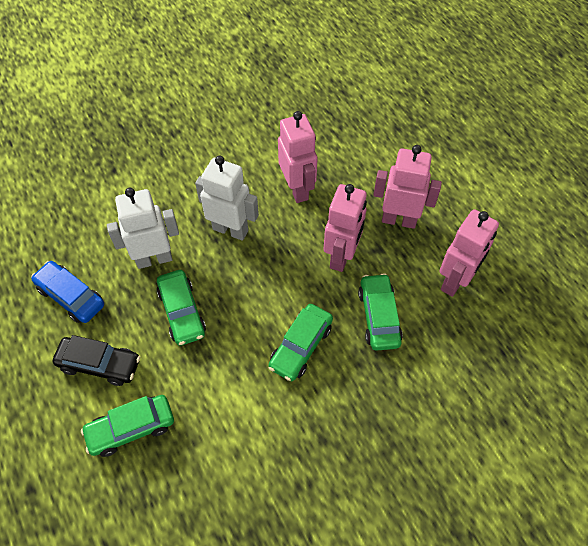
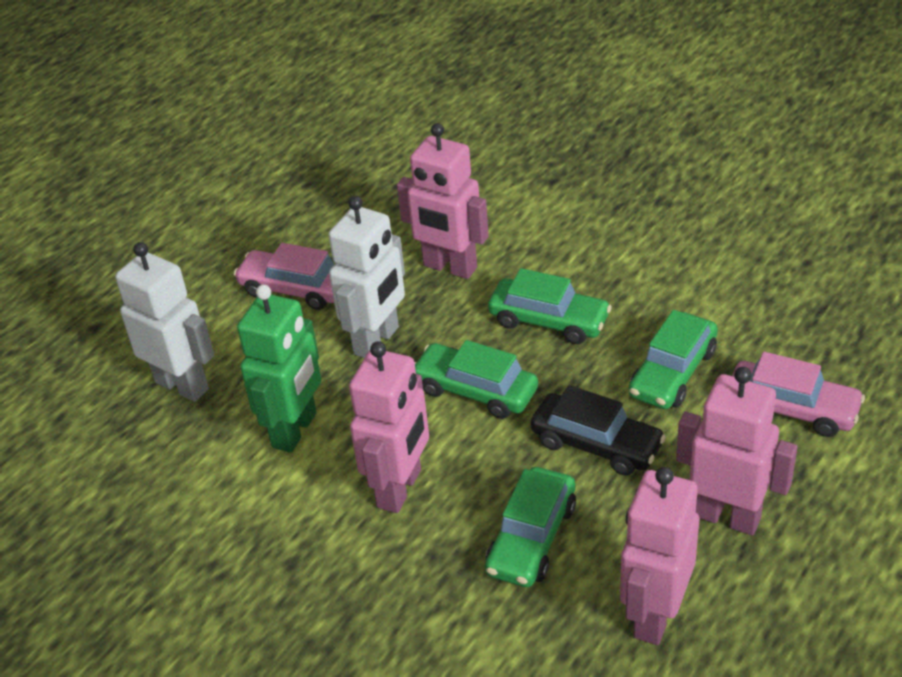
blue car: [31,261,104,323] = 1 -> none = 0
green robot: none = 0 -> [237,284,321,453] = 1
pink car: none = 0 -> [234,243,334,310] [732,352,865,437] = 2

